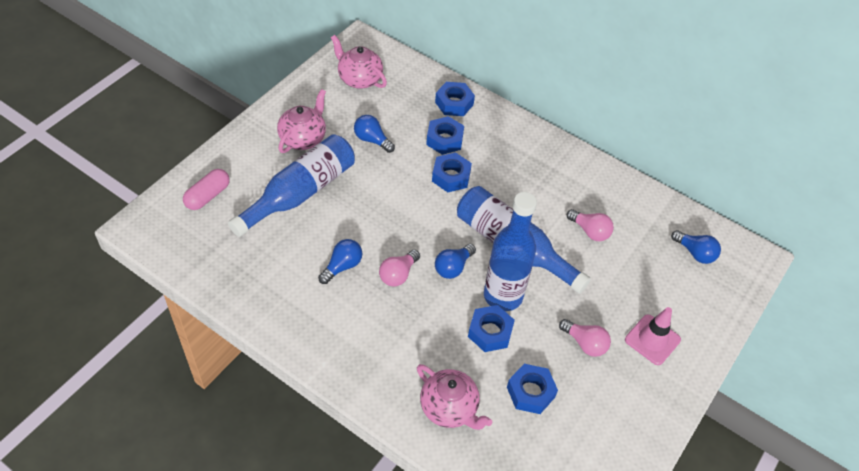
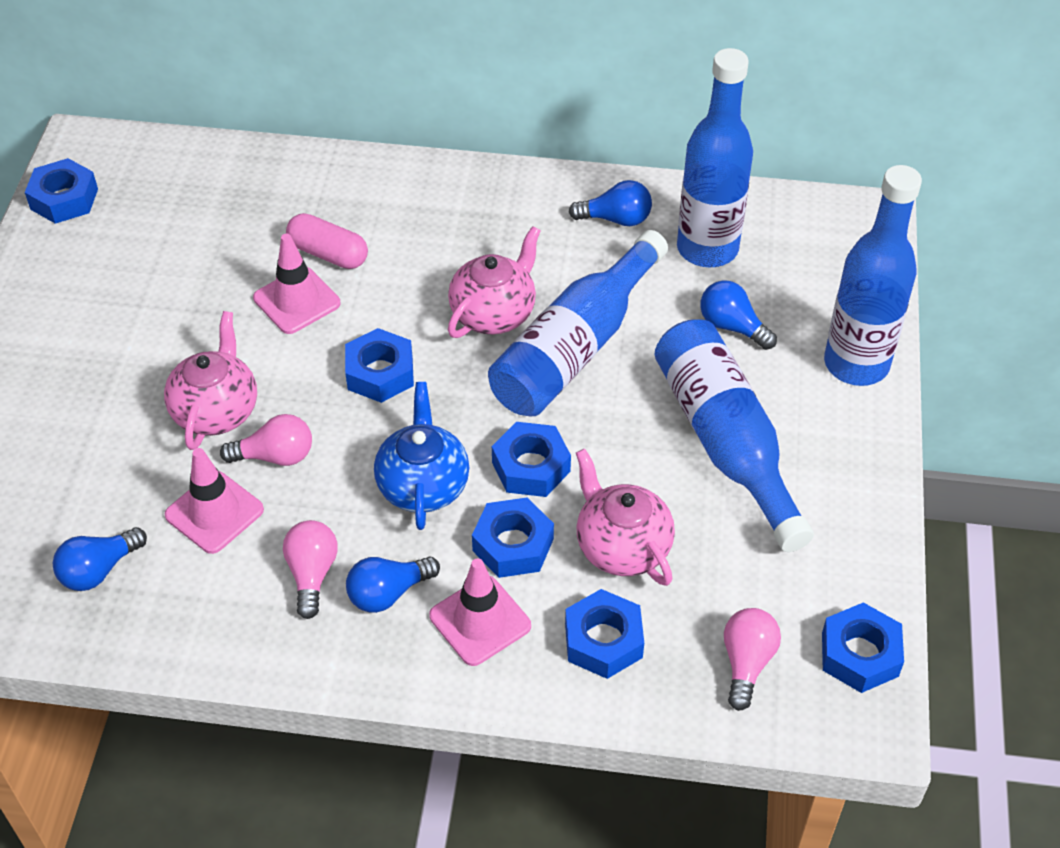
blue bottle: [228,134,355,237] [457,186,591,294] [484,192,537,311] = 3 -> [488,230,668,416] [654,319,814,552] [677,48,753,268] [824,165,922,386] = 4
blue nut: [426,116,464,155] [432,152,472,192] [435,82,475,116] [468,305,515,352] [507,364,558,414] = 5 -> [25,158,98,224] [345,328,414,403] [472,497,554,578] [492,422,571,497] [565,589,644,679] [822,602,904,693] = 6
blue teapot: none = 0 -> [374,382,469,530] = 1
pink traffic cone: [625,307,681,365] = 1 -> [165,448,264,554] [253,234,341,334] [429,558,531,666] = 3

